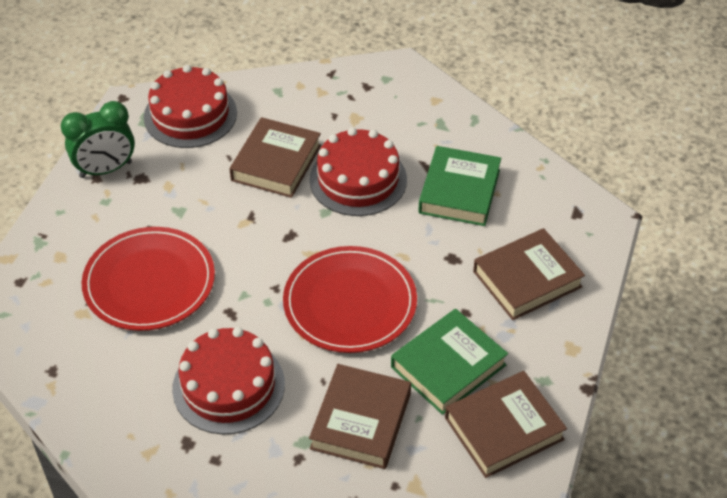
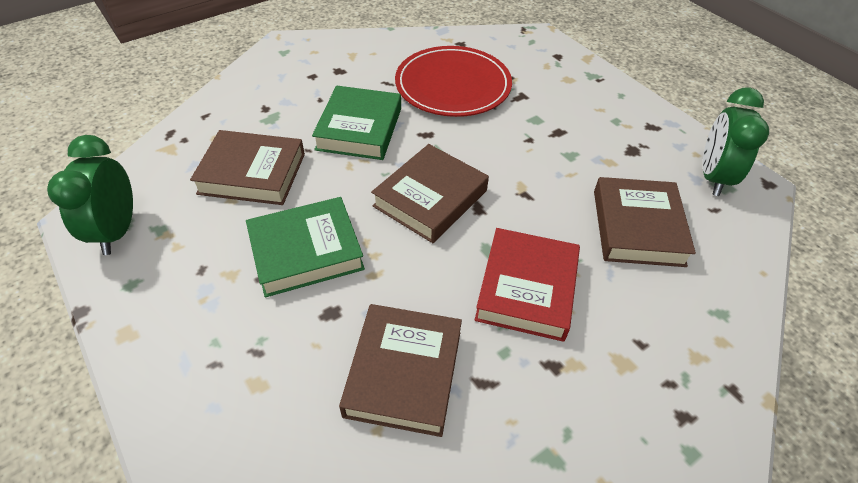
green clock: [61,101,135,178] = 1 -> [47,135,133,255] [703,87,769,196] = 2
red book: none = 0 -> [475,228,580,342] = 1
red cake: [144,65,237,148] [172,327,285,434] [309,128,407,216] = 3 -> none = 0
red plate: [81,227,215,331] [283,246,417,353] = 2 -> [395,46,512,117] = 1

